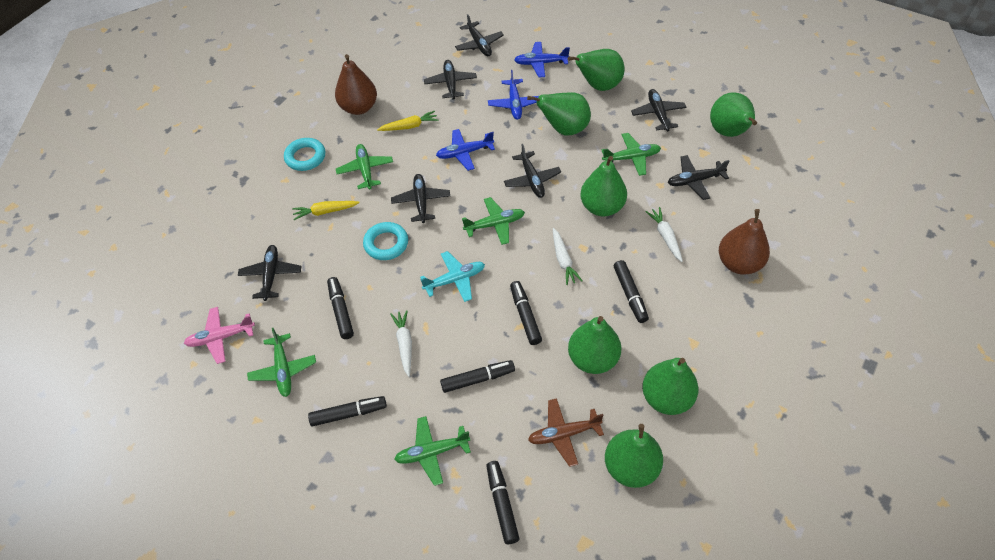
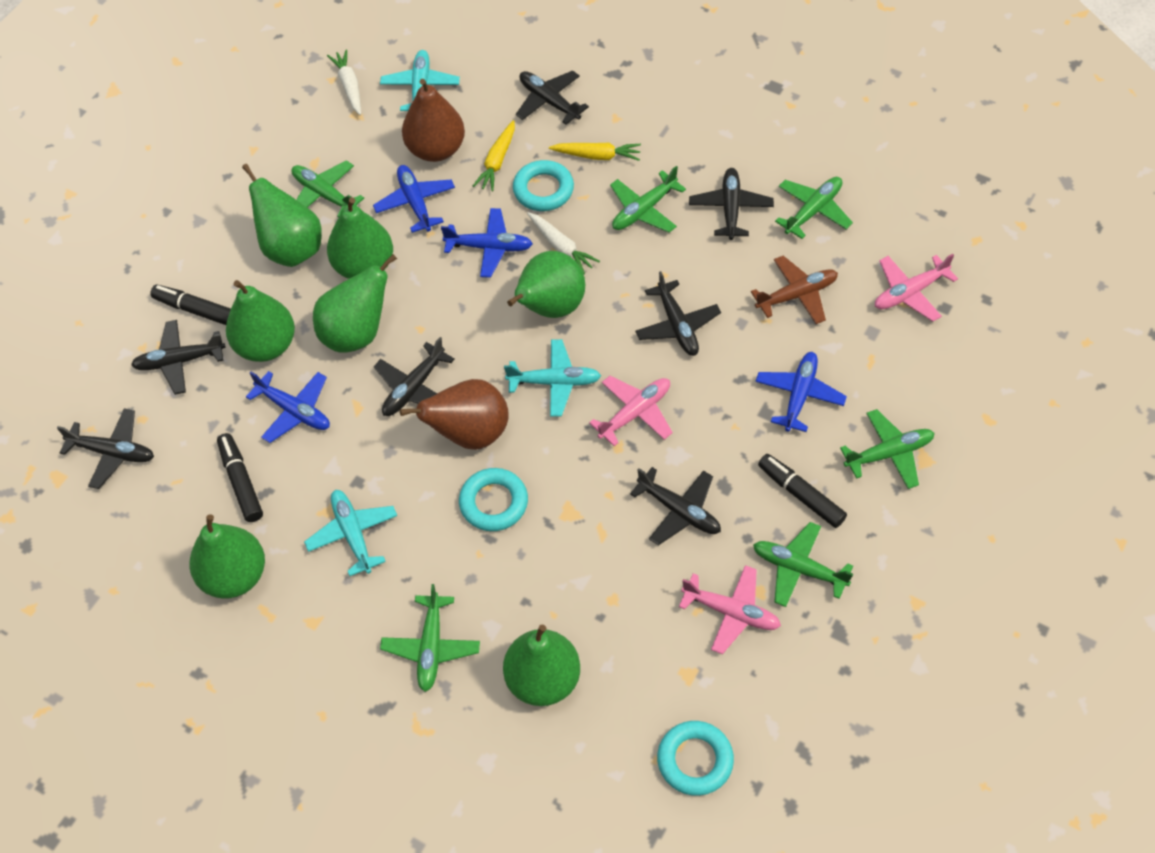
black marker: [308,396,387,427] [327,277,354,339] [440,360,515,393] [486,461,520,544] [510,281,542,345] [614,260,649,323] = 6 -> [150,284,231,325] [217,433,263,522] [758,454,847,528] = 3
blue plane: [436,129,495,171] [488,70,539,120] [514,42,570,77] = 3 -> [246,371,330,443] [373,165,455,233] [441,208,533,278] [755,352,847,432] = 4
green plane: [247,328,316,397] [336,144,393,189] [394,416,471,486] [462,197,525,245] [602,133,661,176] = 5 -> [291,160,364,217] [380,584,480,692] [610,166,686,233] [753,522,853,607] [775,177,853,239] [840,409,935,489] = 6
pink plane: [184,307,255,364] = 1 -> [589,376,673,446] [679,565,781,654] [875,254,958,322] = 3
turquoise plane: [420,251,485,302] = 1 -> [304,490,397,576] [380,50,460,111] [504,339,601,417] = 3
turquoise ring: [284,138,325,171] [363,222,408,260] = 2 -> [459,468,528,531] [513,160,574,211] [657,721,734,796] = 3
white carrot: [390,310,412,377] [553,228,582,285] [645,207,683,262] = 3 -> [327,50,361,115] [527,212,600,274] = 2

